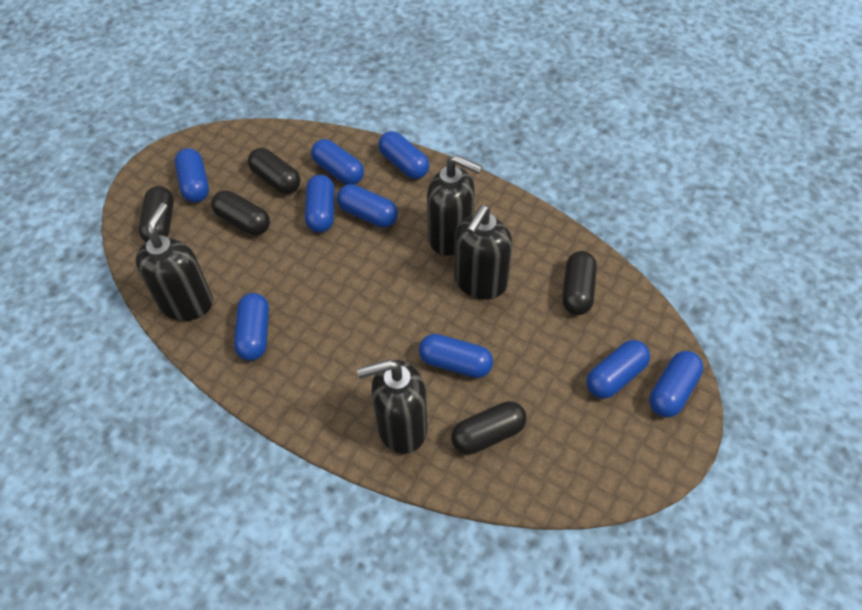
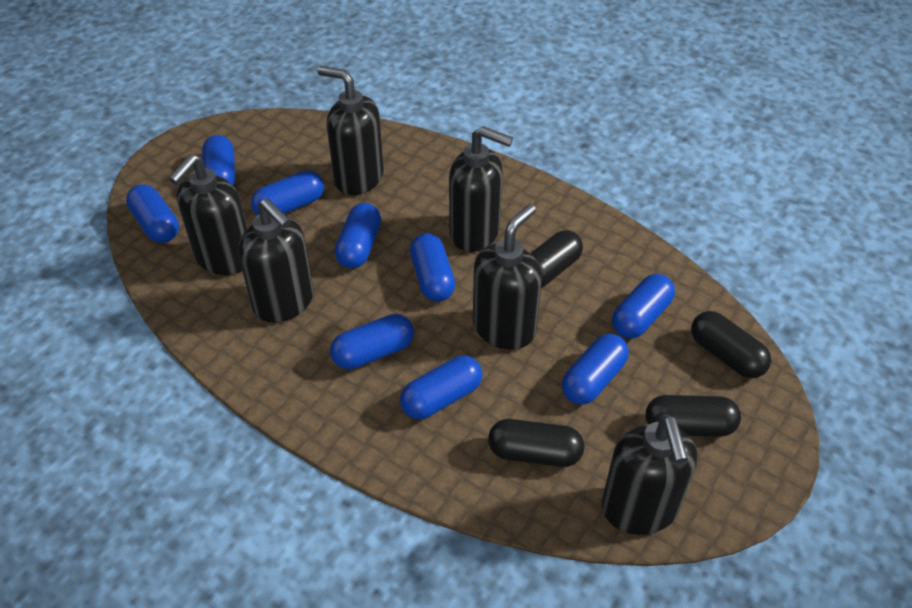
black capsule: [139,186,174,243] [211,190,270,235] [248,148,300,194] [451,401,527,455] [562,251,597,315] = 5 -> [488,419,584,467] [530,230,583,288] [646,395,741,437] [691,311,771,378] = 4
black soap dispenser: [135,203,213,321] [357,359,427,454] [427,155,483,256] [454,205,512,299] = 4 -> [169,154,247,275] [238,198,313,323] [318,66,384,195] [449,126,513,252] [473,204,542,350] [601,415,697,535] = 6

